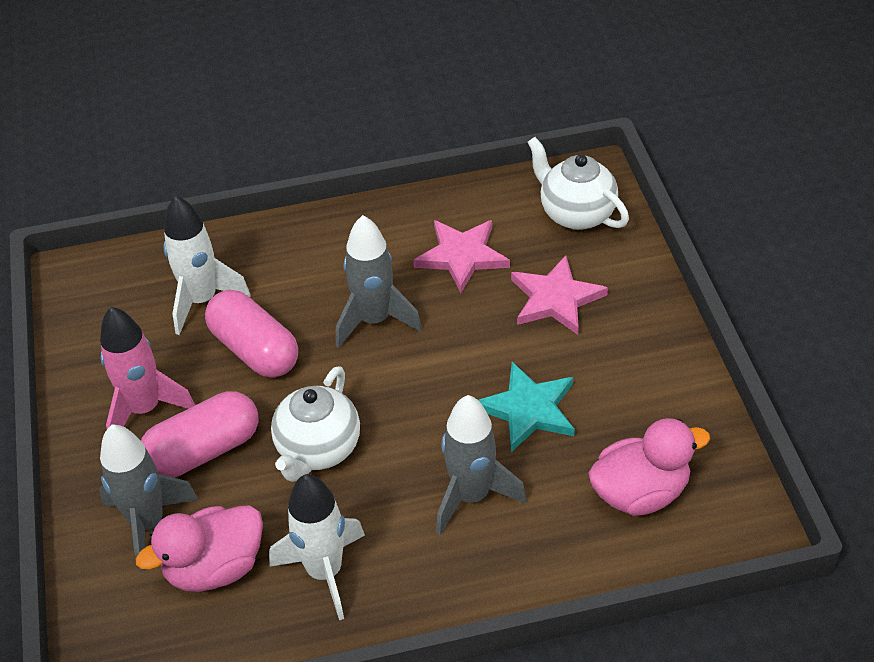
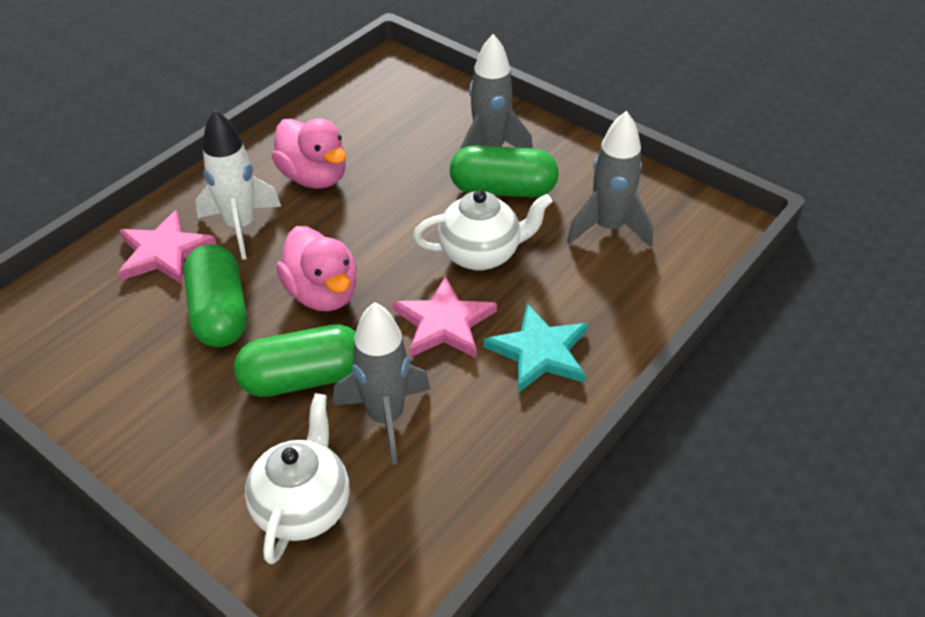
green capsule: none = 0 -> [184,244,246,347] [234,324,356,397] [450,145,559,198] = 3
pink capsule: [141,391,258,478] [205,290,298,378] = 2 -> none = 0
pink rocket: [100,307,195,429] = 1 -> none = 0
white rocket: [163,196,251,335] [269,474,365,620] = 2 -> [196,109,281,260] = 1

